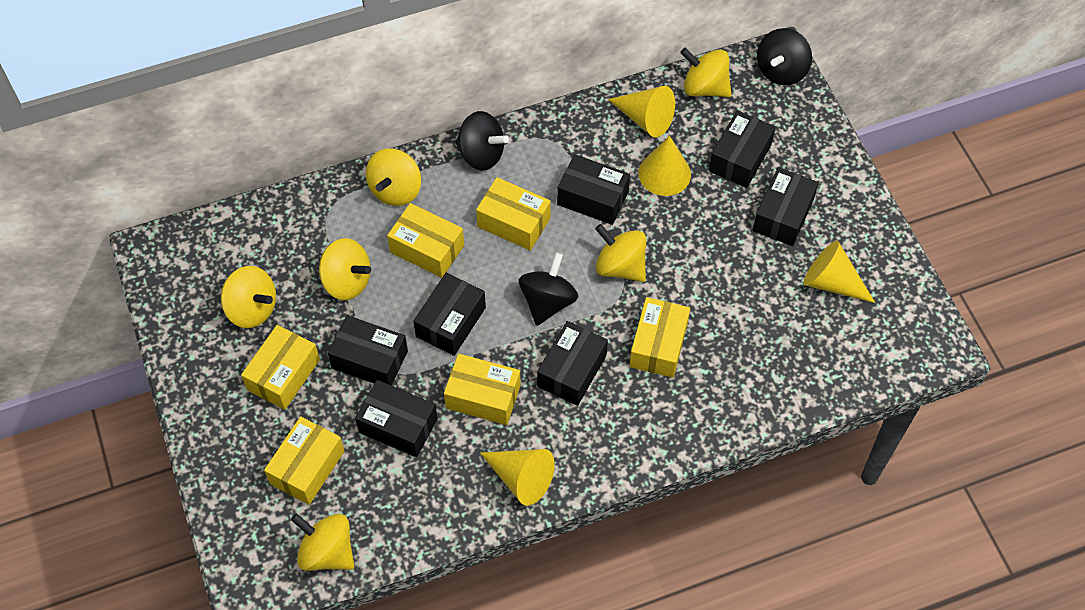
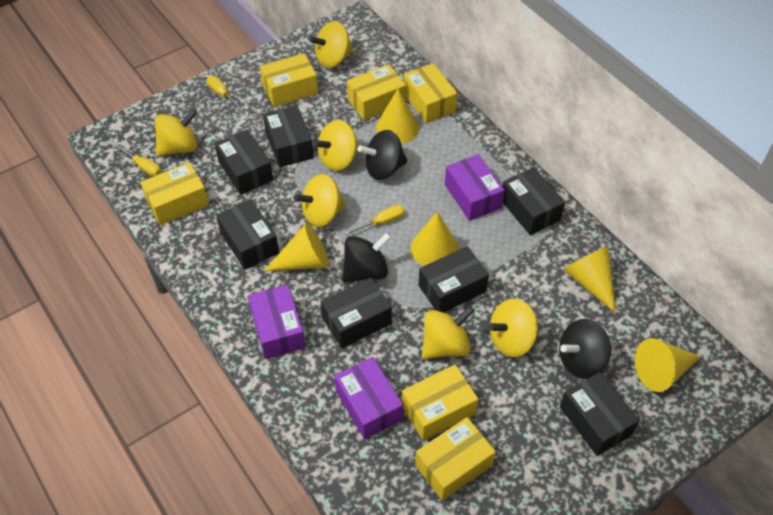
purple box: none = 0 -> [248,285,306,359] [334,357,403,439] [445,154,505,221] = 3
yellow cone: [480,449,555,506] [608,86,675,138] [638,136,691,196] [803,240,875,303] = 4 -> [264,223,329,271] [376,89,419,144] [411,211,458,266] [563,246,616,313] [635,338,701,392] = 5
yellow screwdriver: none = 0 -> [113,144,161,176] [207,76,244,111] [345,205,405,235] = 3

